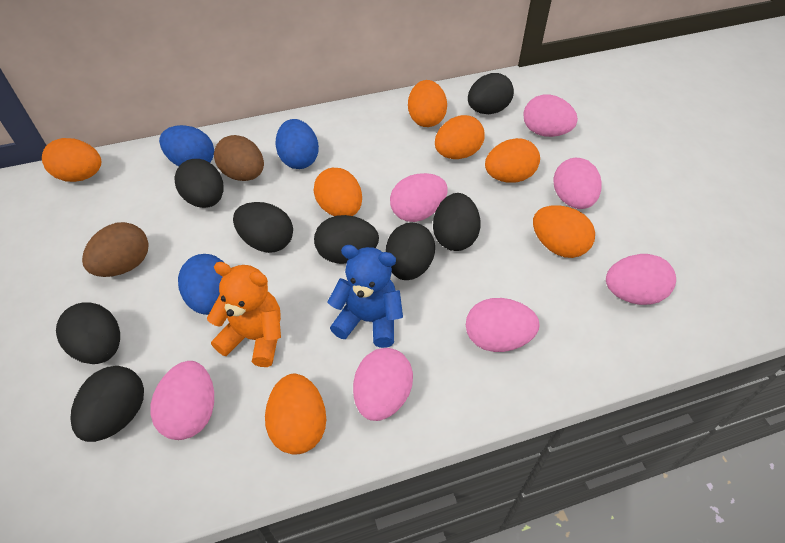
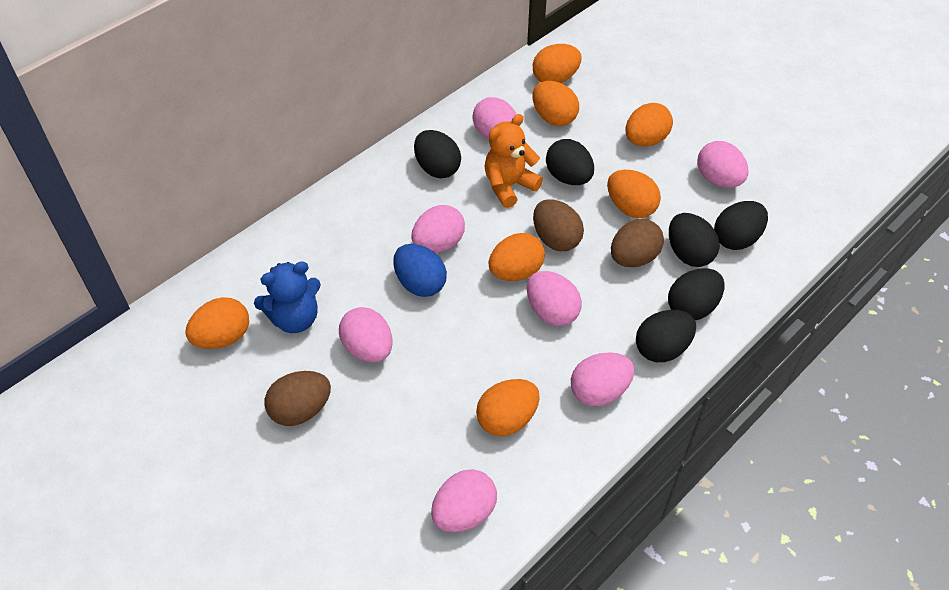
black egg: [56,302,120,364] [70,366,144,442] [174,159,223,208] [233,202,293,253] [314,215,379,264] [386,223,435,280] [433,193,481,251] [468,73,514,114] = 8 -> [414,130,461,178] [546,139,594,185] [636,310,696,362] [668,268,724,320] [669,213,720,267] [714,201,768,250] = 6
blue egg: [159,125,214,166] [178,254,223,315] [276,119,319,169] = 3 -> [393,244,447,297] = 1
brown egg: [82,222,149,277] [214,135,264,181] = 2 -> [265,371,331,426] [533,199,584,251] [611,219,664,267] = 3

